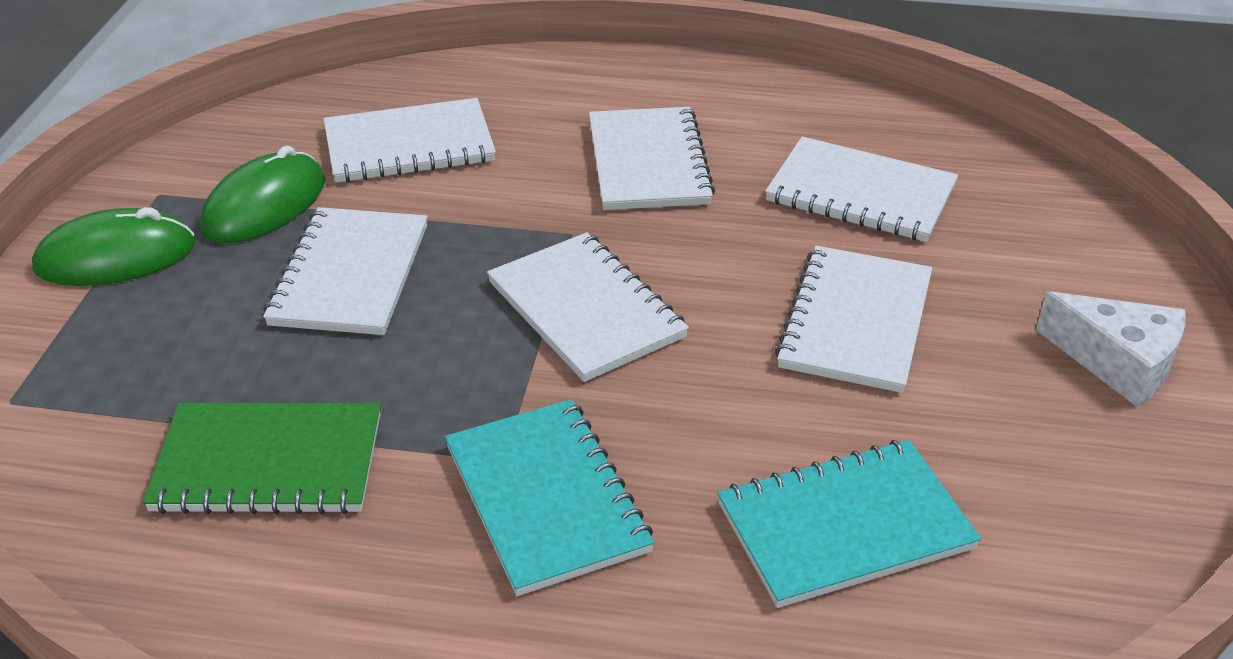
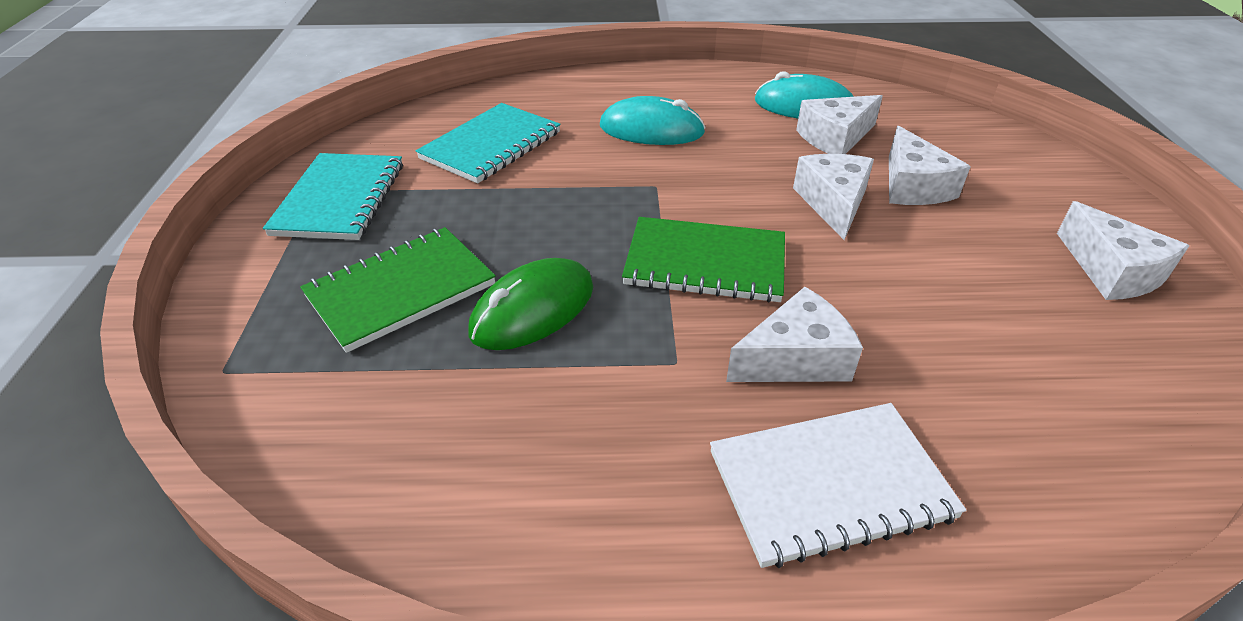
green mouse: [32,207,195,286] [200,146,325,243] = 2 -> [468,258,593,350] = 1
green notebook: [143,403,381,515] = 1 -> [300,227,496,353] [622,217,785,303] = 2
turquoise mouse: none = 0 -> [600,96,706,145] [755,71,854,118] = 2
white cheese: [1036,291,1186,407] = 1 -> [726,287,863,382] [793,154,874,240] [796,95,883,154] [889,126,971,205] [1057,201,1189,300] = 5
white notebook: [263,207,428,335] [323,98,496,183] [487,232,689,382] [589,107,715,210] [765,137,958,242] [775,246,932,393] = 6 -> [710,403,966,568] = 1

